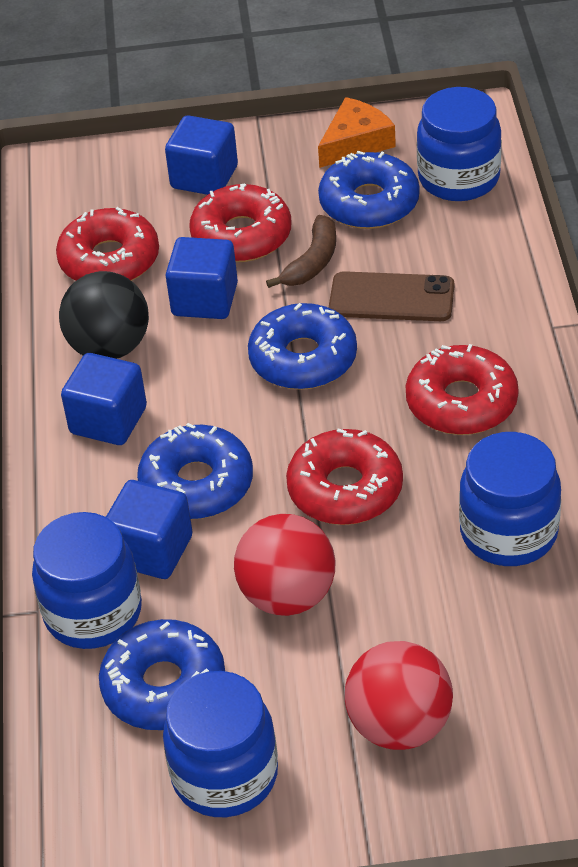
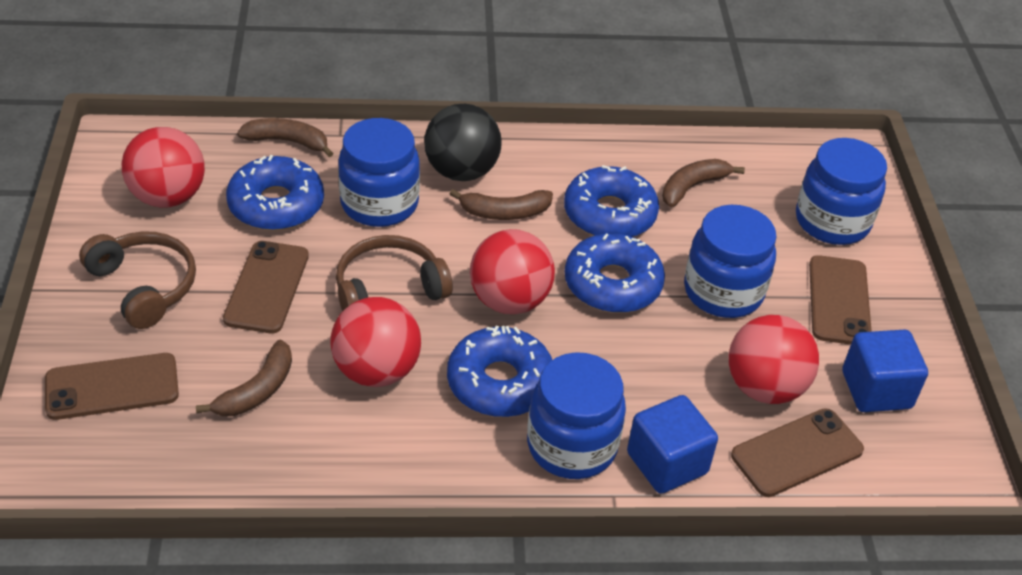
blue cube: [61,353,147,445] [106,480,193,579] [165,115,238,195] [166,237,238,319] = 4 -> [627,395,718,494] [842,330,928,412] = 2
brown banana: [266,215,336,288] = 1 -> [196,340,292,416] [237,118,333,157] [450,189,553,220] [662,159,745,207] = 4
brown headphones: none = 0 -> [79,231,196,329] [336,235,453,311] = 2
brown phone: [329,271,454,321] = 1 -> [45,353,179,420] [223,241,309,333] [731,408,864,497] [809,255,872,345] = 4
orange cheese: [318,97,396,168] = 1 -> none = 0
red ball: [234,514,336,616] [345,641,453,750] = 2 -> [121,127,205,208] [330,297,421,387] [470,229,555,314] [729,315,819,404] = 4
red donut: [56,207,159,281] [189,183,291,262] [286,429,403,525] [406,344,519,435] = 4 -> none = 0

